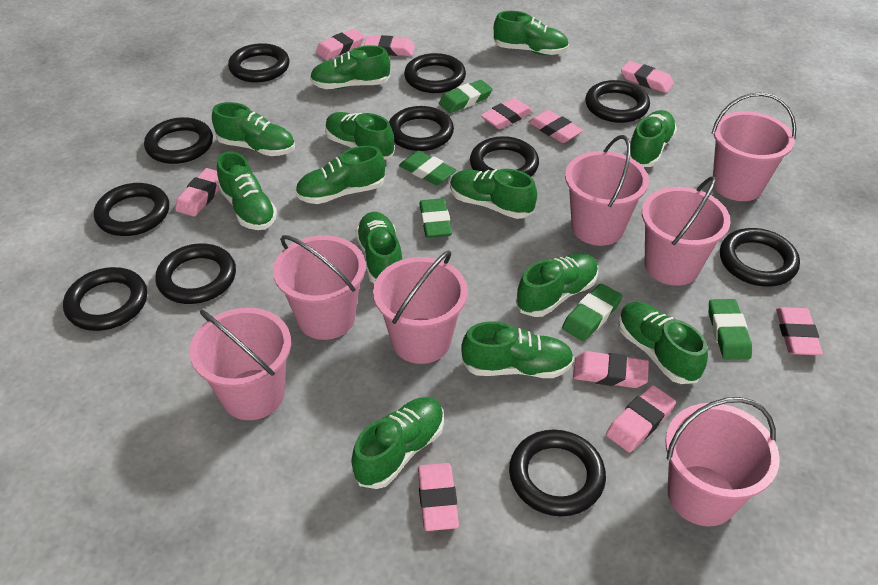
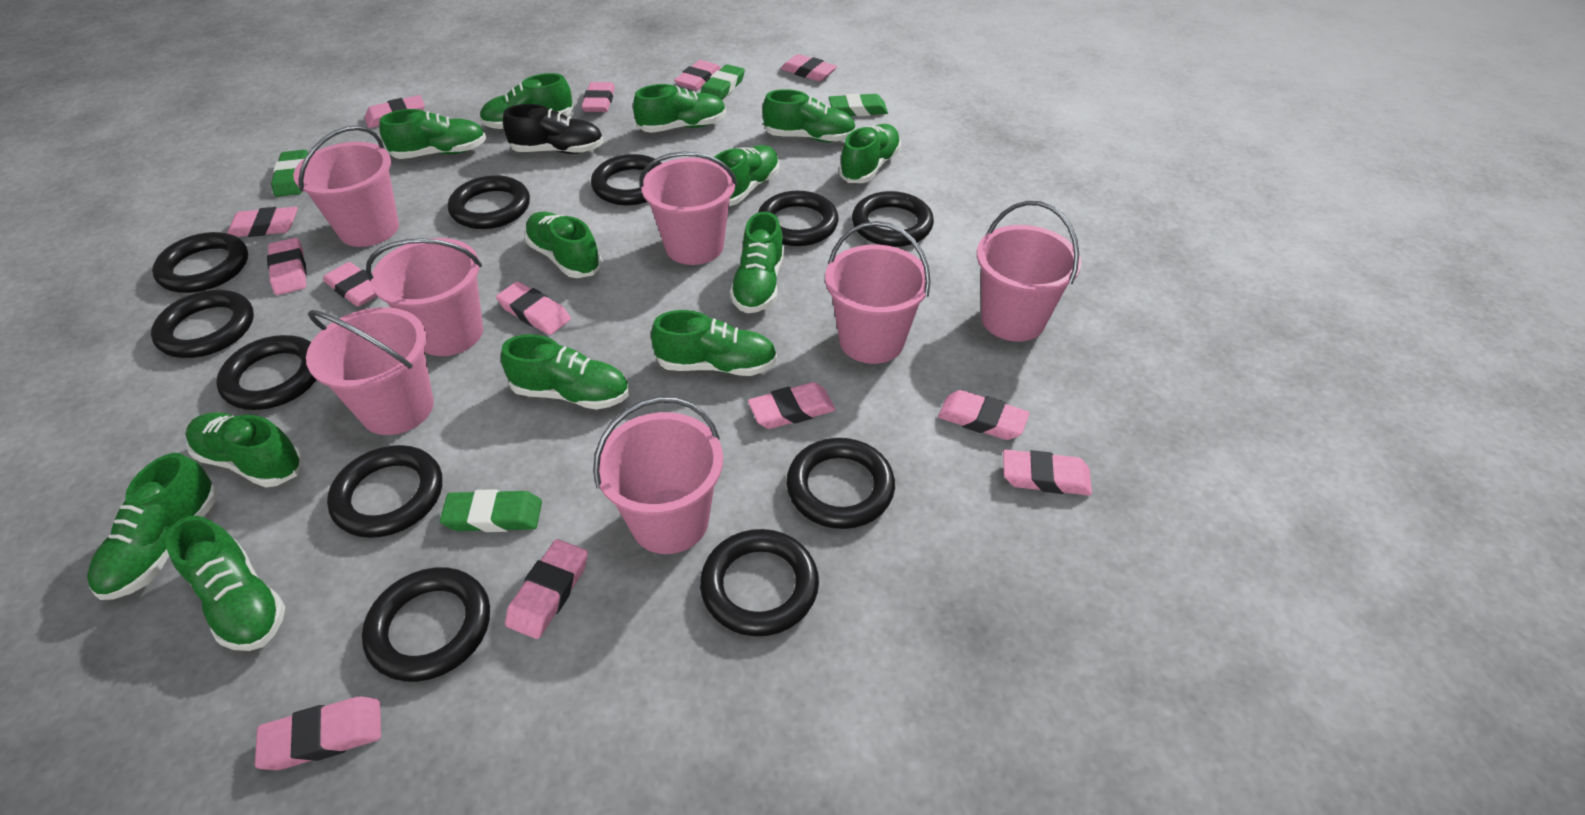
black shoe: none = 0 -> [503,104,604,154] = 1
green eraser: [399,151,456,185] [419,198,452,238] [439,80,493,113] [562,284,622,341] [709,299,752,360] = 5 -> [271,150,308,197] [440,489,542,532] [700,64,745,100] [829,93,888,116] = 4
pink eraser: [175,168,219,217] [316,29,365,60] [364,35,415,56] [418,463,459,531] [481,98,533,129] [528,110,583,143] [573,351,649,388] [606,385,676,452] [621,61,674,93] [776,307,823,355] = 10 -> [227,207,298,237] [255,697,381,770] [267,238,307,295] [323,262,377,307] [364,95,425,128] [496,282,571,335] [505,539,588,639] [581,82,615,112] [674,60,721,91] [748,382,836,429] [781,54,837,82] [938,390,1030,440] [1003,450,1092,496] = 13

